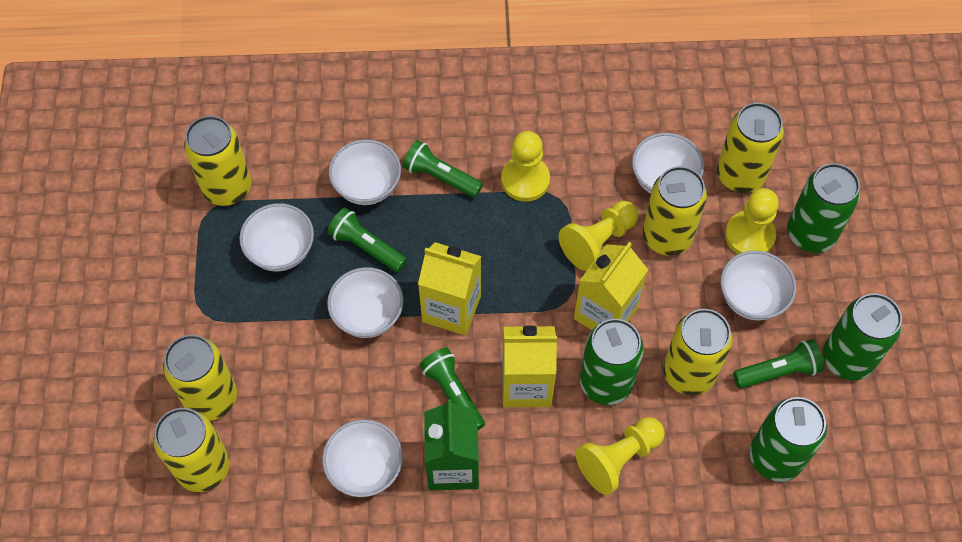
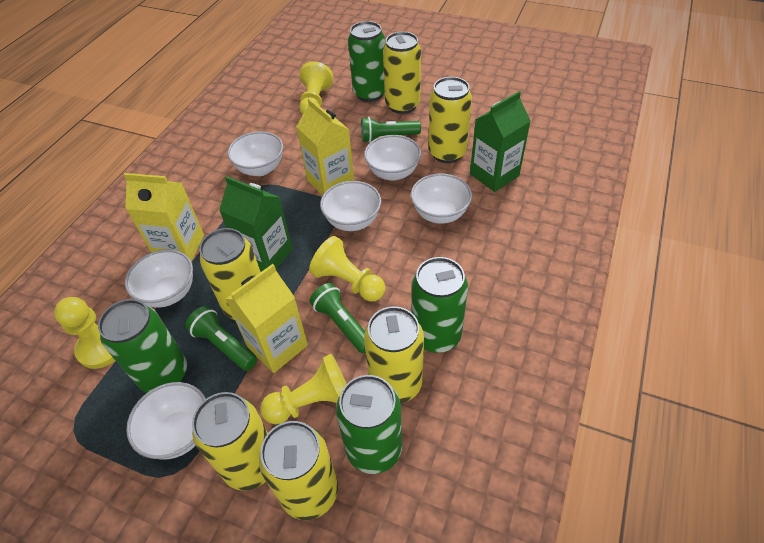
green carton: [424,399,479,491] = 1 -> [219,176,293,272] [470,91,531,192] = 2
green flashlight: [327,208,407,272] [402,140,483,198] [420,347,485,430] [733,339,824,389] = 4 -> [185,306,257,371] [310,283,366,353] [361,117,421,143] = 3

